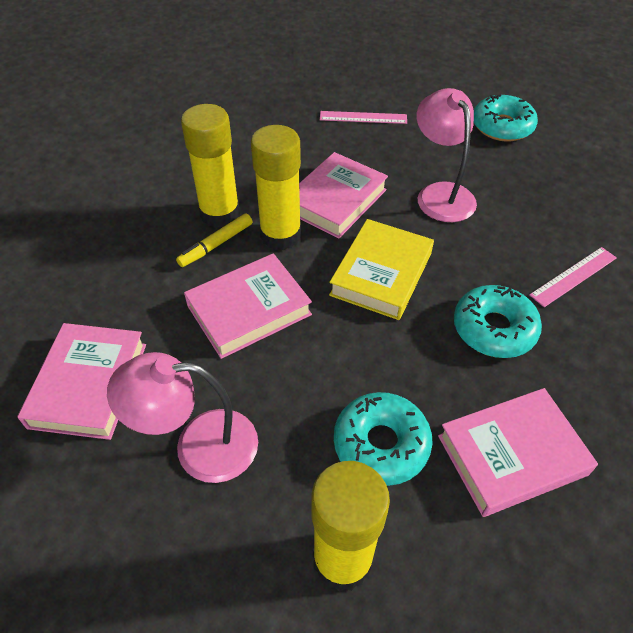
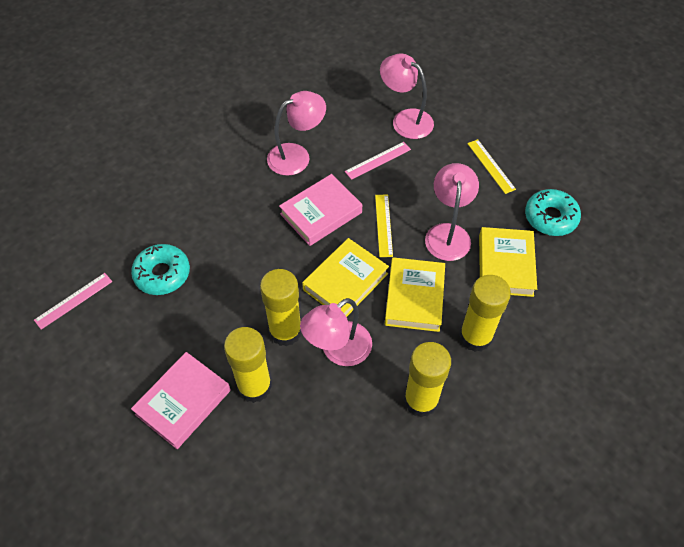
pink book: [17,323,146,440] [184,253,312,359] [299,152,388,239] [438,388,598,517] = 4 -> [131,352,231,449] [279,174,362,246] = 2
pink lamp: [107,352,258,483] [417,88,477,222] = 2 -> [267,91,326,176] [300,298,372,366] [380,53,434,139] [425,163,479,261] = 4
turquoise donut: [334,392,433,486] [454,285,542,358] [474,95,538,141] = 3 -> [131,244,190,295] [525,189,581,236] = 2
yellow book: [329,219,434,320] = 1 -> [302,238,389,317] [385,257,445,332] [479,227,537,297] = 3
yellow glue stick: [181,104,240,228] [251,125,301,250] [312,461,390,592] = 3 -> [224,327,272,403] [260,269,301,347] [404,342,451,417] [459,275,511,352] = 4
yellow marker: [176,213,252,267] = 1 -> none = 0
yellow ruler: none = 0 -> [375,195,393,257] [467,139,516,194] = 2

